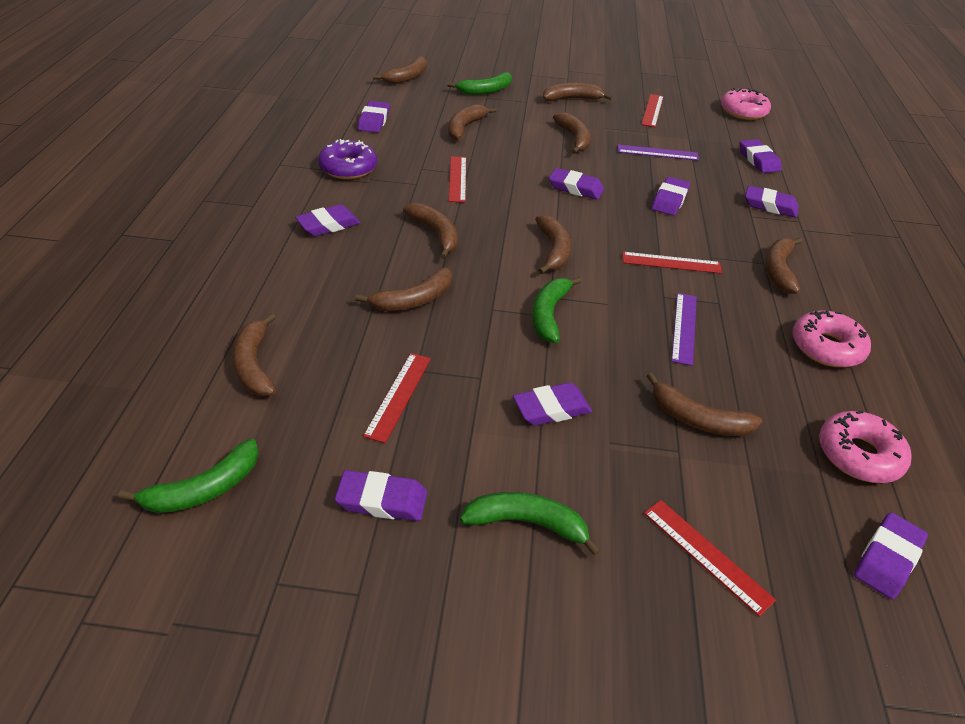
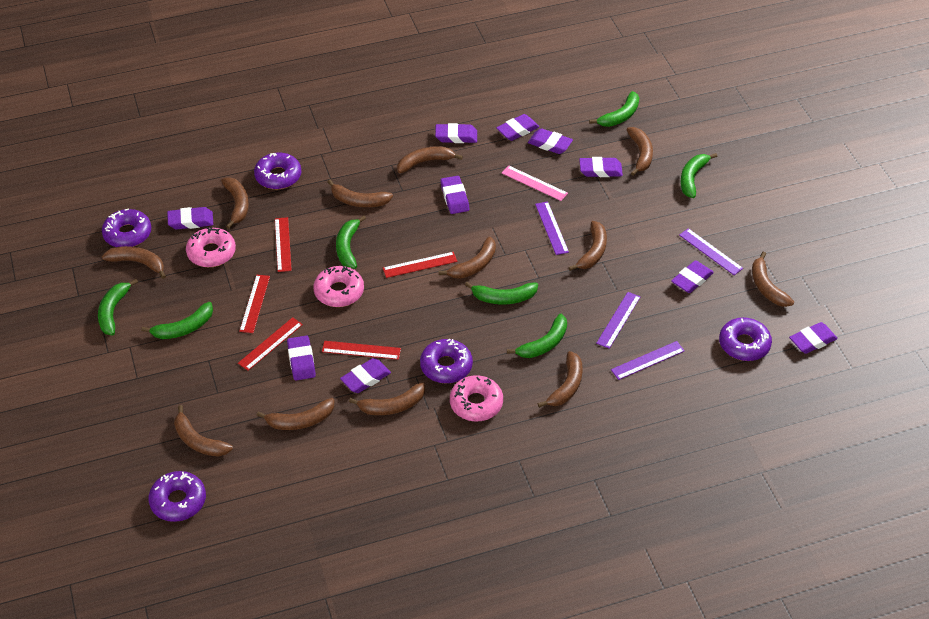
brown banana: [232,313,276,396] [355,267,452,311] [373,56,427,84] [403,203,458,259] [448,104,497,140] [535,215,571,275] [543,83,613,101] [553,112,591,154] [647,373,762,436] [765,238,802,294] = 10 -> [102,246,166,279] [174,405,233,456] [221,177,249,229] [257,398,334,430] [327,180,393,207] [349,382,425,415] [397,146,463,173] [439,237,496,279] [538,351,583,408] [568,221,607,271] [627,127,653,176] [752,252,794,307] = 12
green banana: [118,439,259,513] [447,72,512,95] [460,492,601,556] [532,277,582,343] = 4 -> [98,279,138,335] [141,302,213,339] [336,215,366,269] [465,282,538,304] [507,314,567,358] [589,91,639,127] [680,153,717,198] = 7
pink ruler: none = 0 -> [502,165,568,201] = 1
purple donut: [318,139,377,179] = 1 -> [102,208,151,247] [148,471,206,522] [254,152,302,189] [420,339,473,383] [719,317,772,361] = 5
purple eraser: [295,204,360,236] [335,470,427,521] [358,101,390,133] [513,383,592,426] [549,168,604,200] [652,177,690,216] [740,139,782,173] [745,186,799,218] [854,512,928,599] = 9 -> [167,207,213,229] [287,335,316,380] [340,358,391,393] [435,123,477,143] [440,176,469,214] [496,114,539,141] [528,128,573,154] [579,157,623,177] [671,260,714,293] [789,322,838,354] = 10
purple ruler: [618,145,699,161] [671,293,697,366] = 2 -> [535,201,569,255] [596,292,640,349] [611,341,685,380] [679,228,743,275] = 4

